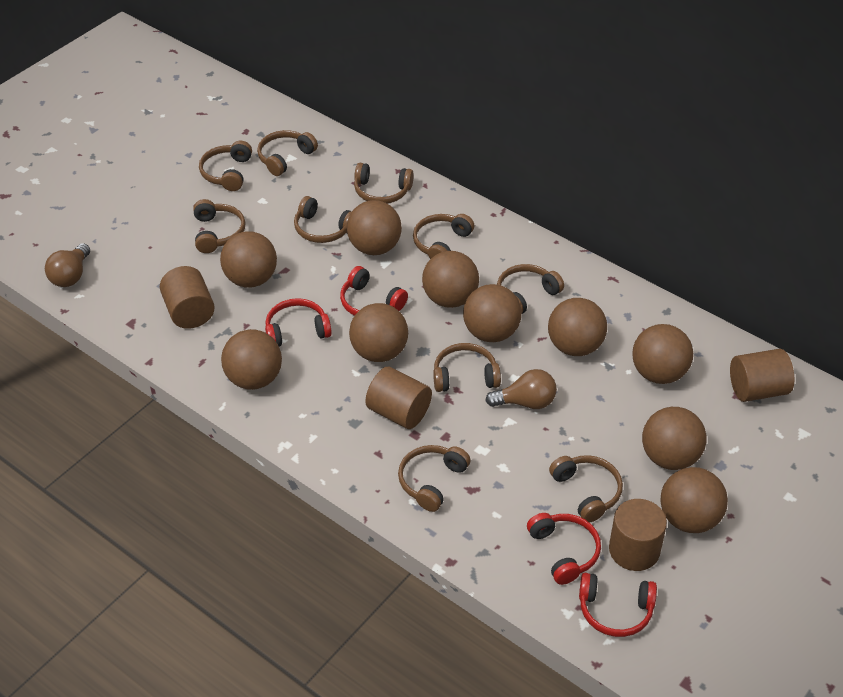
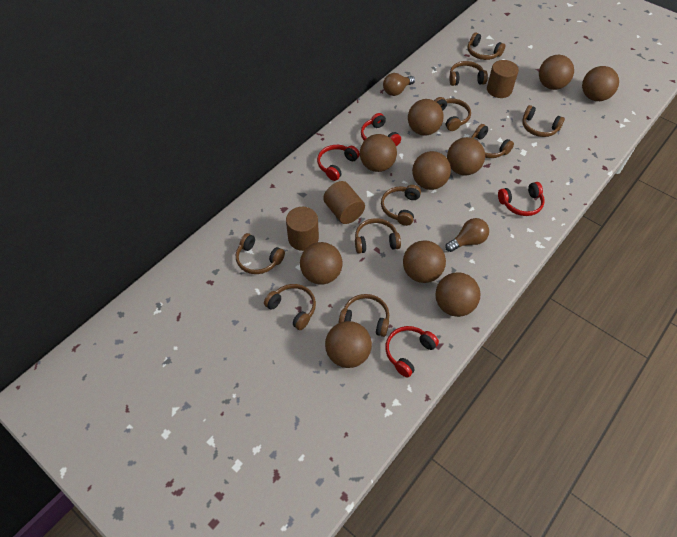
brown cylinder: [160,266,215,329] [365,367,432,429] [609,499,667,571] [730,349,794,402] = 4 -> [286,207,319,251] [323,181,365,224] [487,60,519,98] = 3

